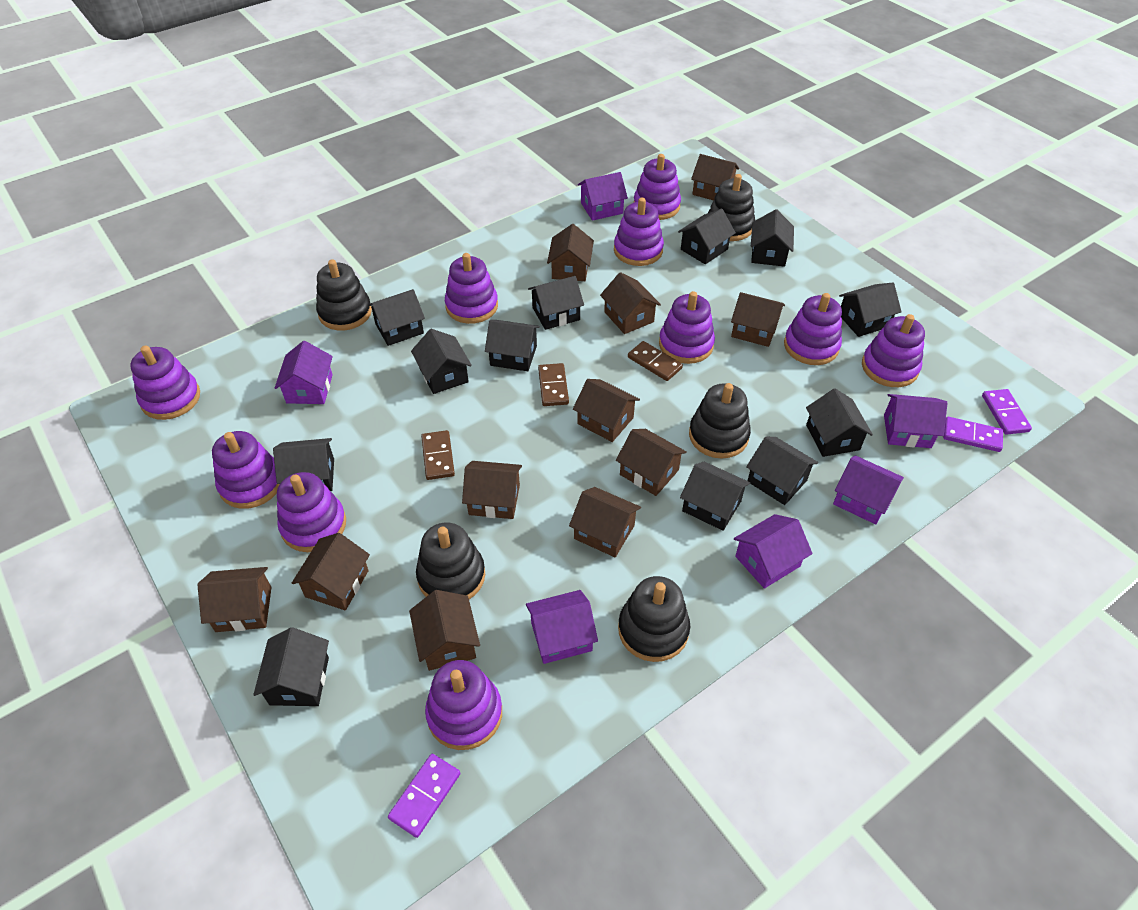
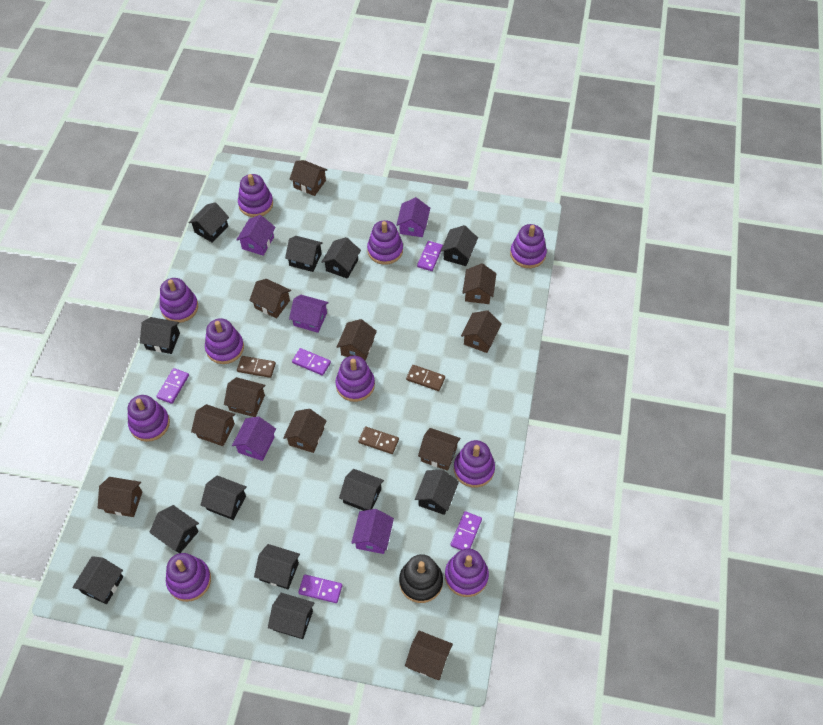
black stacking toy: [316,259,372,330] [416,523,485,599] [618,576,690,662] [689,383,751,459] [708,174,755,241] = 5 -> [399,554,443,603] = 1
purple domino: [388,754,460,838] [943,417,1003,452] [982,389,1032,435] = 3 -> [156,368,189,404] [292,348,331,376] [298,574,342,603] [417,241,443,271] [450,511,482,550] = 5
purple house: [275,341,333,404] [526,590,598,664] [578,172,628,221] [734,514,813,589] [833,455,904,524] [884,394,947,448] = 6 -> [232,417,276,461] [237,215,276,256] [289,295,329,333] [351,509,394,554] [397,197,430,237] = 5

